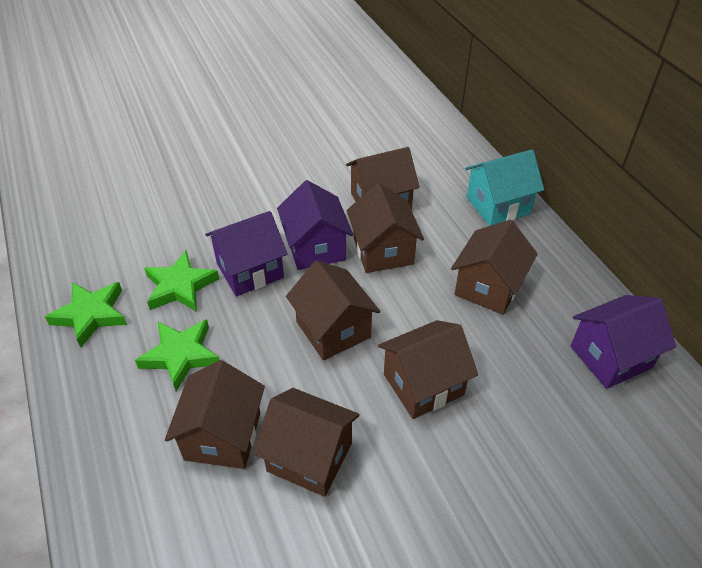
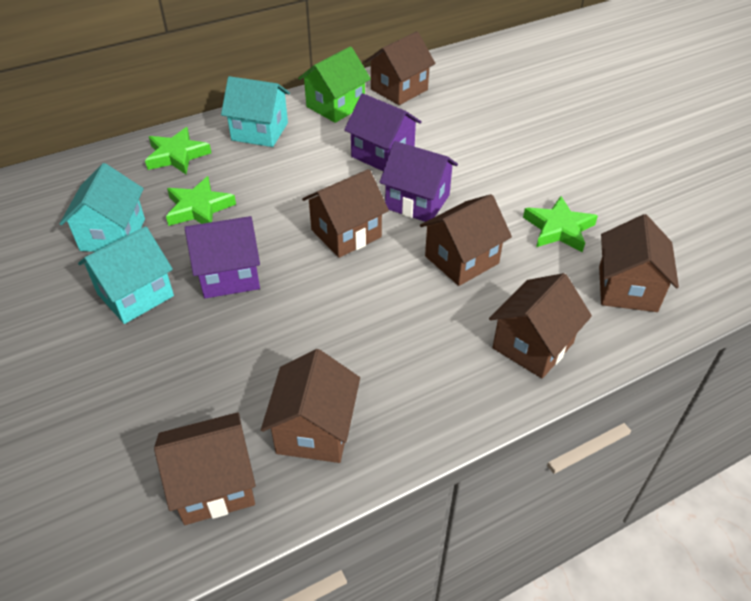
green house: none = 0 -> [298,46,371,123] = 1
turquoise house: [465,150,544,226] = 1 -> [60,163,145,252] [78,226,174,324] [221,76,290,147] = 3

